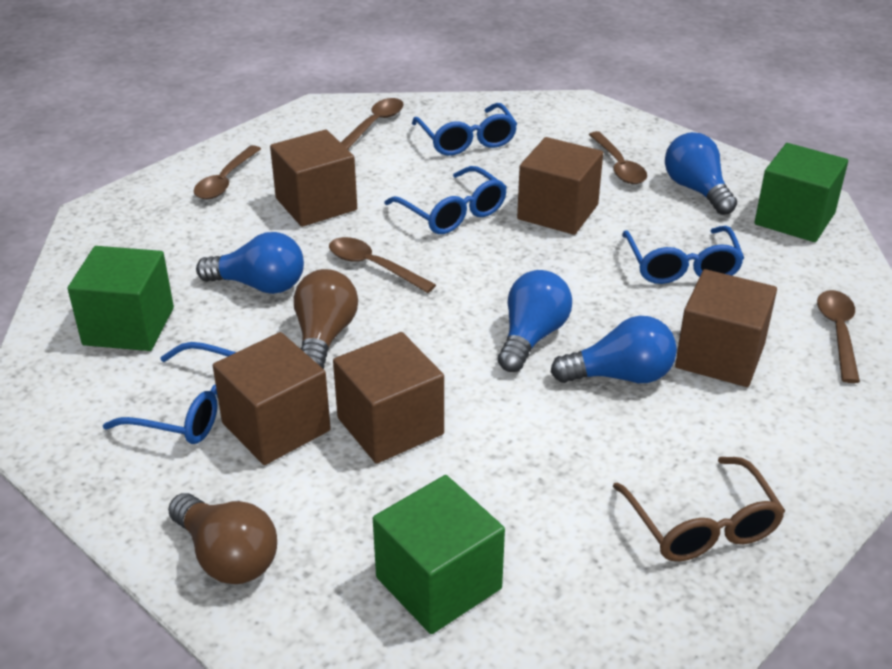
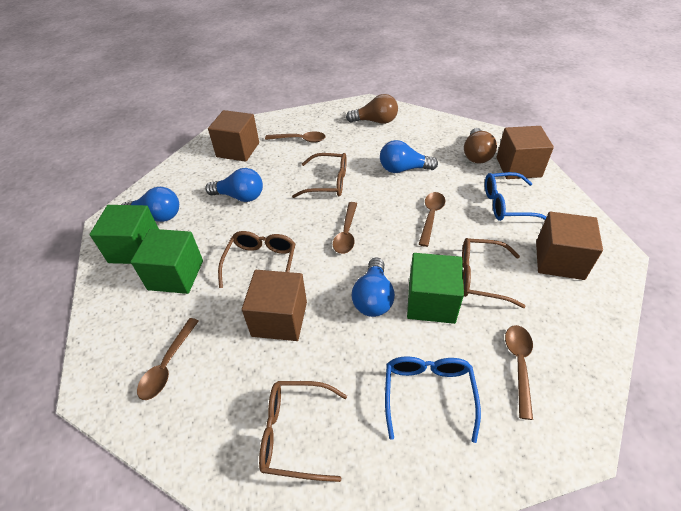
blue glasses: [103,342,236,444] [384,166,507,234] [412,103,517,156] [622,226,744,284] = 4 -> [385,356,481,443] [485,172,546,221] = 2
brown cube: [213,332,331,465] [270,129,357,227] [333,332,444,464] [517,137,603,235] [675,269,777,387] = 5 -> [208,110,259,162] [242,270,307,341] [497,126,554,179] [536,212,603,280] = 4
brown glasses: [613,457,785,561] = 1 -> [218,231,296,288] [259,381,347,482] [292,153,347,198] [462,238,526,308] = 4

